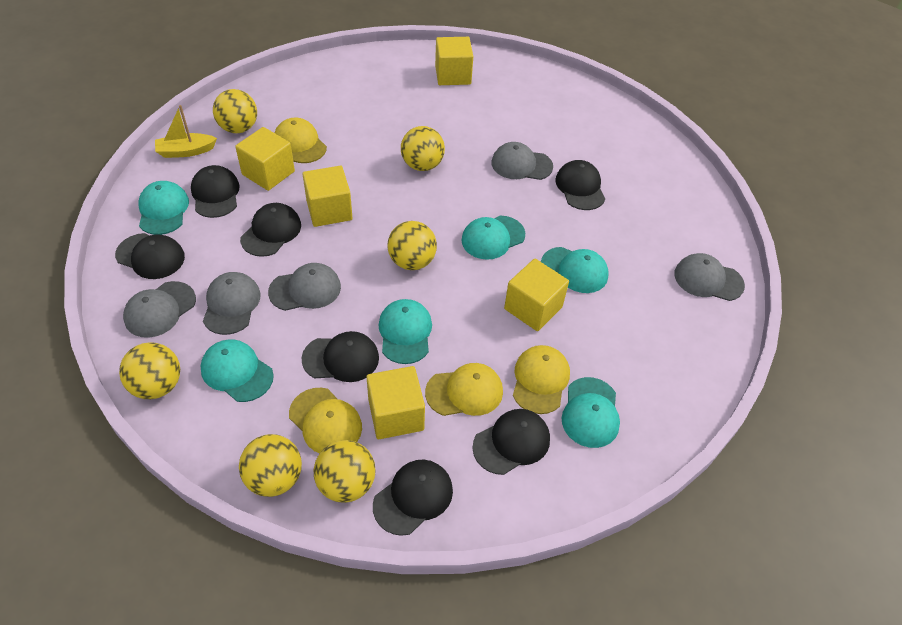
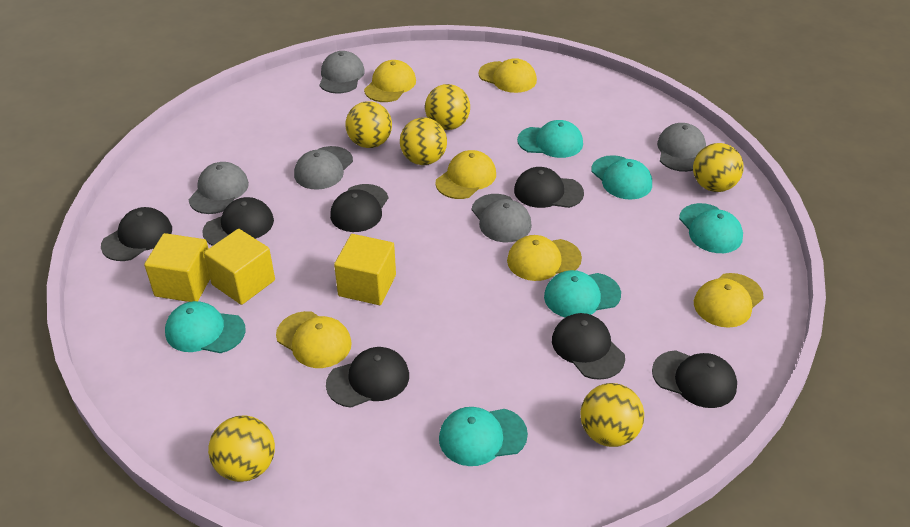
yellow boat: [155,105,217,158] = 1 -> none = 0
yellow cap: [274,117,327,163] [289,388,362,453] [425,363,503,416] [513,345,570,414] = 4 -> [276,311,352,368] [364,60,416,102] [436,150,496,199] [478,58,537,93] [507,235,582,281] [694,273,764,328] = 6
yellow cube: [235,127,295,191] [303,166,352,227] [367,366,425,439] [435,37,473,85] [504,259,569,331] = 5 -> [144,233,210,302] [204,229,275,305] [334,234,396,305] = 3

